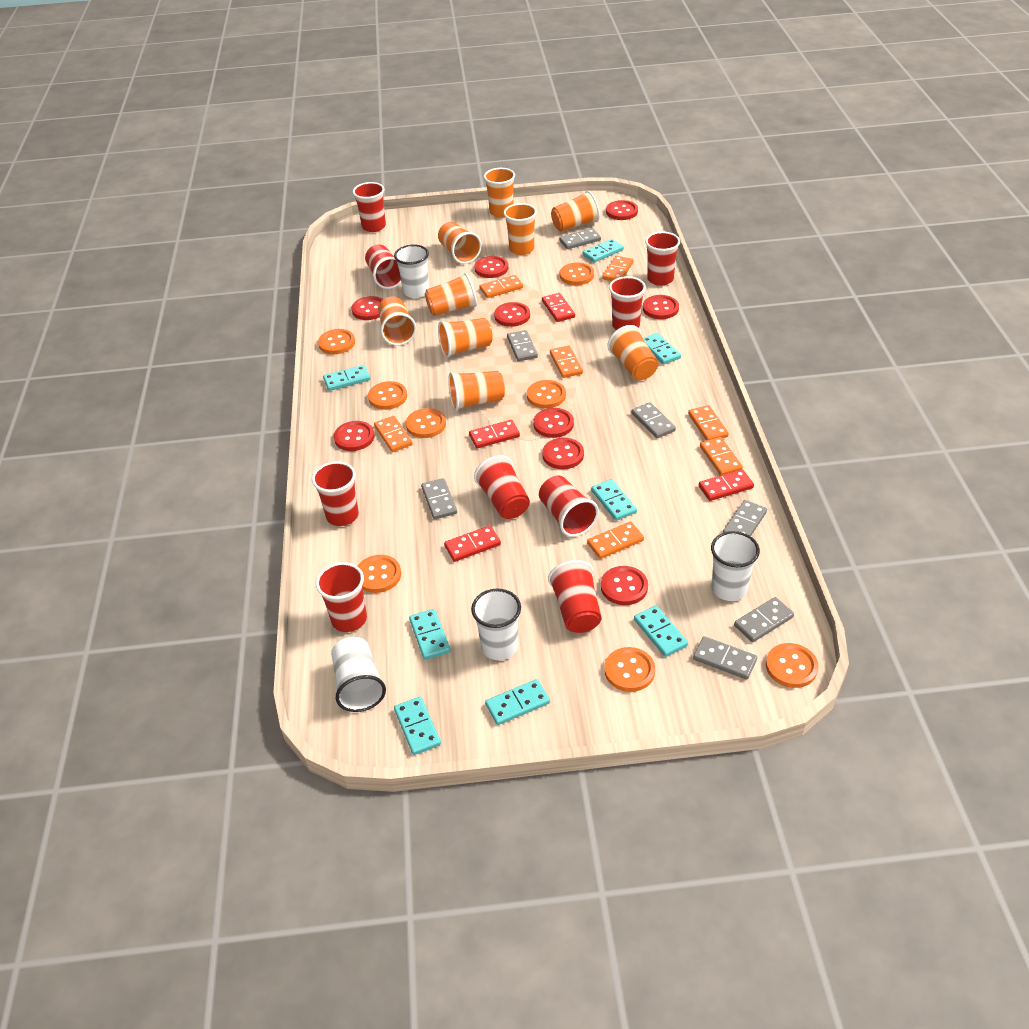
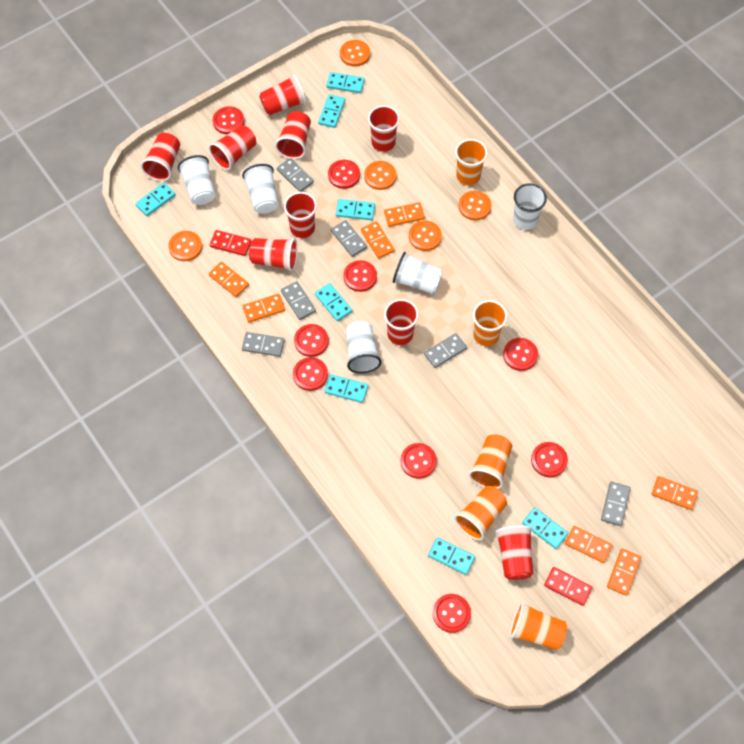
grey domino: [421,478,457,519] [507,330,538,361] [559,228,601,249] [632,402,676,438] [693,636,757,680] [723,500,767,536] [734,597,794,642] = 7 -> [242,332,285,357] [277,158,314,192] [281,281,316,320] [331,220,367,257] [424,333,467,368] [601,482,631,526] = 6
orange button: [318,329,355,354] [358,555,401,593] [368,381,407,410] [406,408,446,438] [527,380,566,409] [560,263,594,285] [604,647,655,692] [766,643,819,688] = 8 -> [168,231,202,261] [340,40,370,66] [364,161,396,190] [409,221,442,251] [459,191,491,220] = 5
orange cup: [378,296,417,346] [425,273,477,316] [438,222,482,264] [438,318,493,358] [448,371,505,411] [484,168,515,218] [504,203,537,255] [551,191,600,232] [607,325,659,380] = 9 -> [454,486,507,541] [455,139,488,185] [469,434,512,489] [473,300,507,346] [510,602,567,650] = 5
red domino: [444,526,501,562] [469,420,520,448] [542,293,575,322] [699,469,754,501] = 4 -> [210,230,251,256] [544,567,592,606] = 2
white cup: [331,637,386,712] [394,244,429,298] [471,589,521,660] [711,531,760,601] = 4 -> [178,155,215,205] [242,164,278,214] [346,321,381,373] [393,252,443,294] [513,183,547,230] = 5

